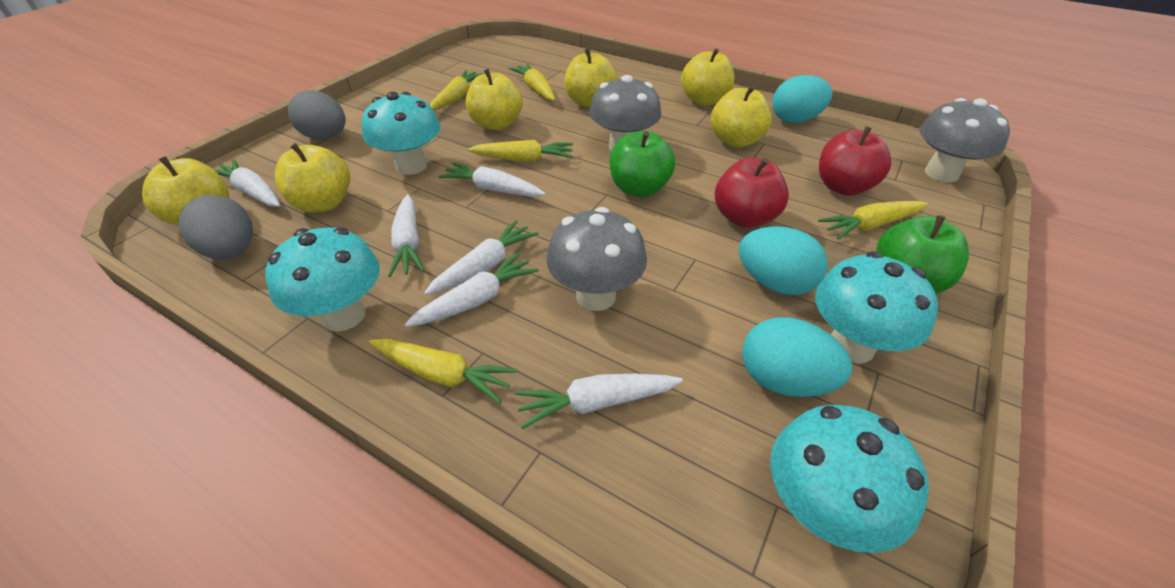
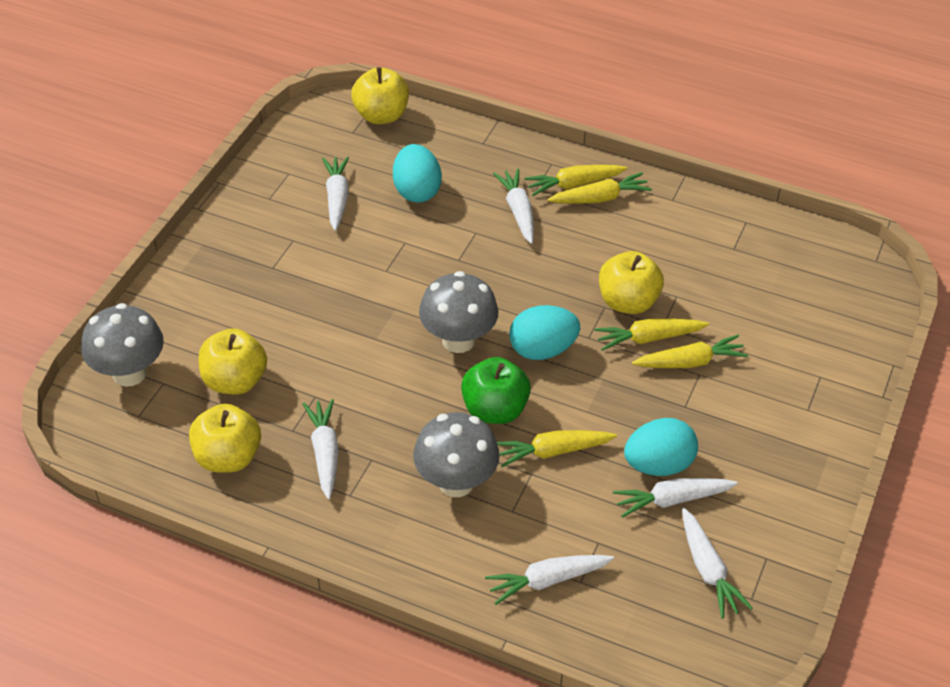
green apple: [609,131,675,197] [876,215,969,294] = 2 -> [461,357,531,424] = 1
grey egg: [178,195,253,260] [288,90,346,139] = 2 -> none = 0
red apple: [715,158,789,228] [819,127,891,196] = 2 -> none = 0
turquoise mushroom: [265,227,380,332] [362,92,440,175] [770,405,929,553] [815,251,938,363] = 4 -> none = 0
yellow apple: [142,156,229,226] [275,143,350,213] [466,69,523,130] [565,49,617,108] [681,48,735,106] [711,85,772,147] = 6 -> [189,404,261,473] [199,328,267,395] [351,67,409,124] [599,251,664,314] = 4

